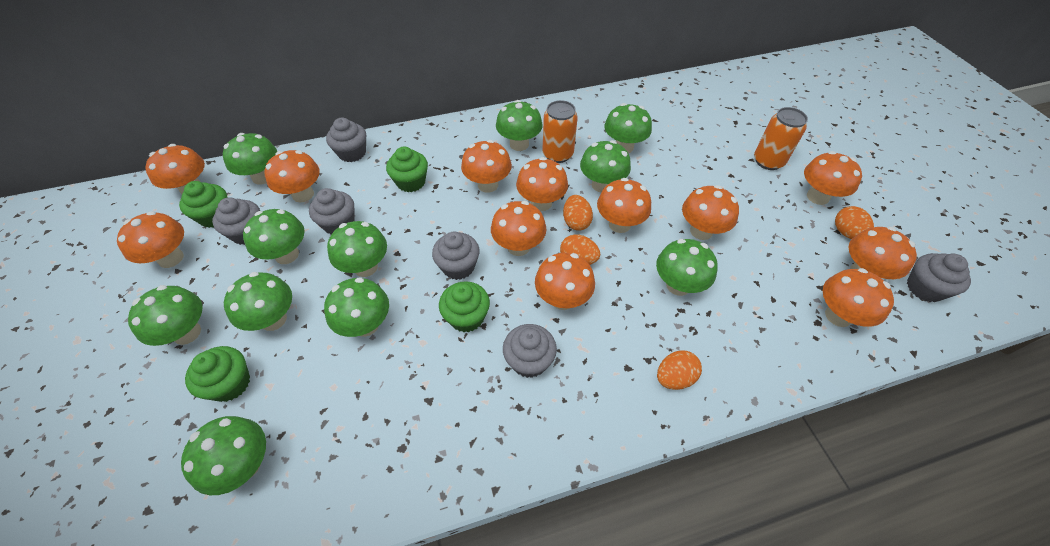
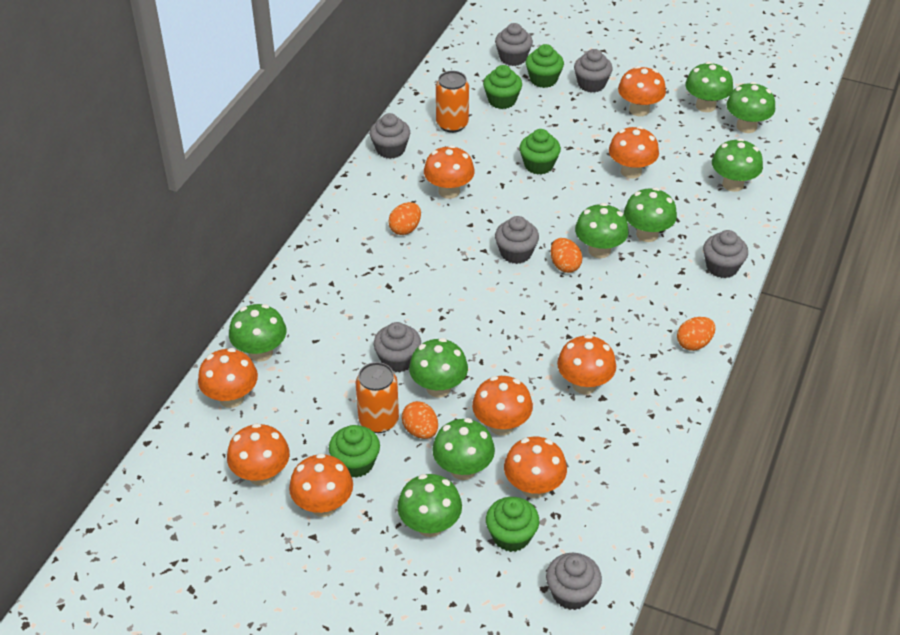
green cupcake: [179,181,228,228] [185,346,250,402] [386,147,428,192] [439,281,490,332] = 4 -> [329,425,380,478] [483,65,522,109] [486,497,539,552] [519,129,561,175] [526,44,564,88] = 5
green mushroom: [128,285,203,346] [181,416,266,495] [223,133,277,185] [224,272,292,331] [243,209,305,264] [324,277,389,337] [327,221,387,277] [496,100,543,151] [580,140,631,192] [604,103,652,153] [656,239,718,296] = 11 -> [229,304,287,362] [397,474,462,537] [409,338,468,398] [432,418,495,480] [575,203,629,258] [624,188,677,242] [685,61,733,112] [712,138,763,192] [726,82,775,133] = 9
grey cupcake: [212,197,260,245] [309,188,355,235] [326,117,366,162] [432,232,479,280] [503,324,557,378] [907,253,971,302] = 6 -> [370,113,410,159] [374,322,421,372] [495,23,533,66] [495,216,539,264] [546,553,602,610] [574,49,613,93] [703,230,748,278] = 7
orange mushroom: [117,211,184,268] [146,144,205,195] [264,150,320,203] [461,140,512,193] [491,201,546,256] [516,157,568,211] [535,253,595,310] [597,178,651,233] [682,185,739,240] [804,151,862,205] [823,268,894,327] [849,227,917,279] = 12 -> [198,348,258,408] [227,423,290,486] [289,453,353,517] [424,145,475,199] [472,376,533,436] [504,436,567,499] [557,334,616,394] [609,126,659,179] [618,66,666,117] = 9

